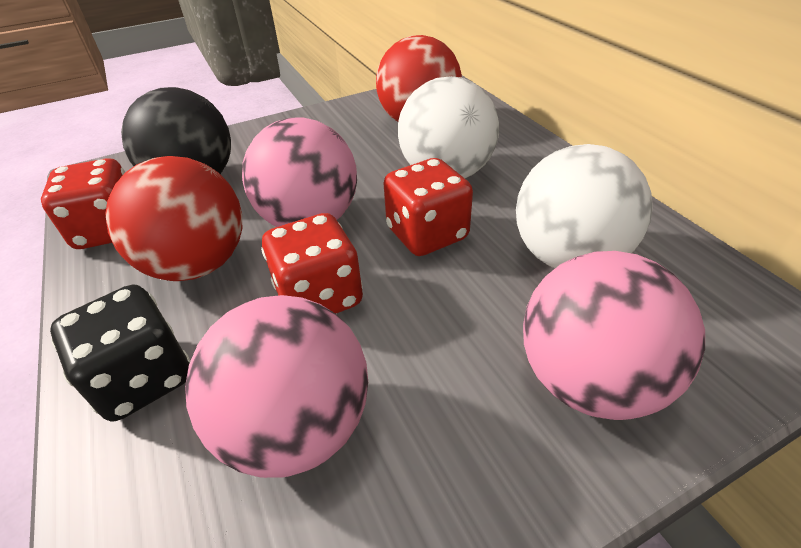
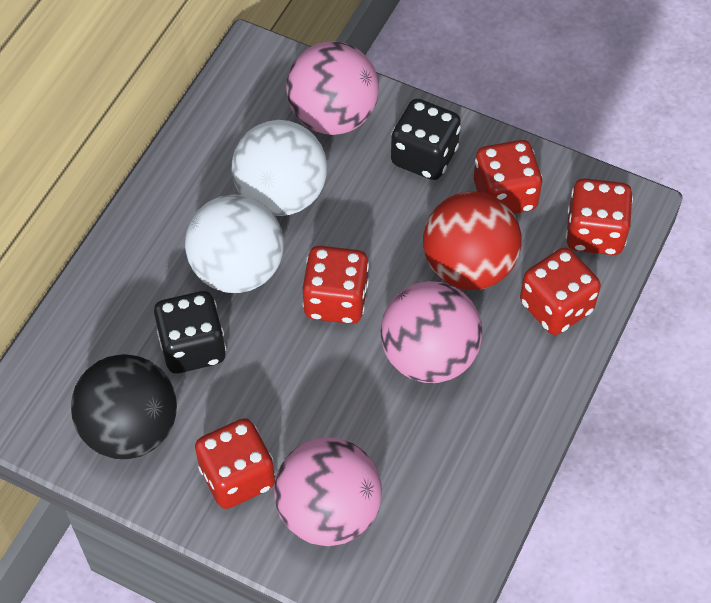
black dice: [50,285,190,421] = 1 -> [154,291,226,373] [391,99,461,180] = 2
red ball: [105,156,242,281] [376,35,462,122] = 2 -> [423,191,522,290] = 1
red dice: [41,158,125,249] [261,213,363,314] [383,158,473,256] = 3 -> [195,418,275,509] [303,246,369,324] [474,140,543,214] [520,247,601,335] [566,178,633,255] = 5

